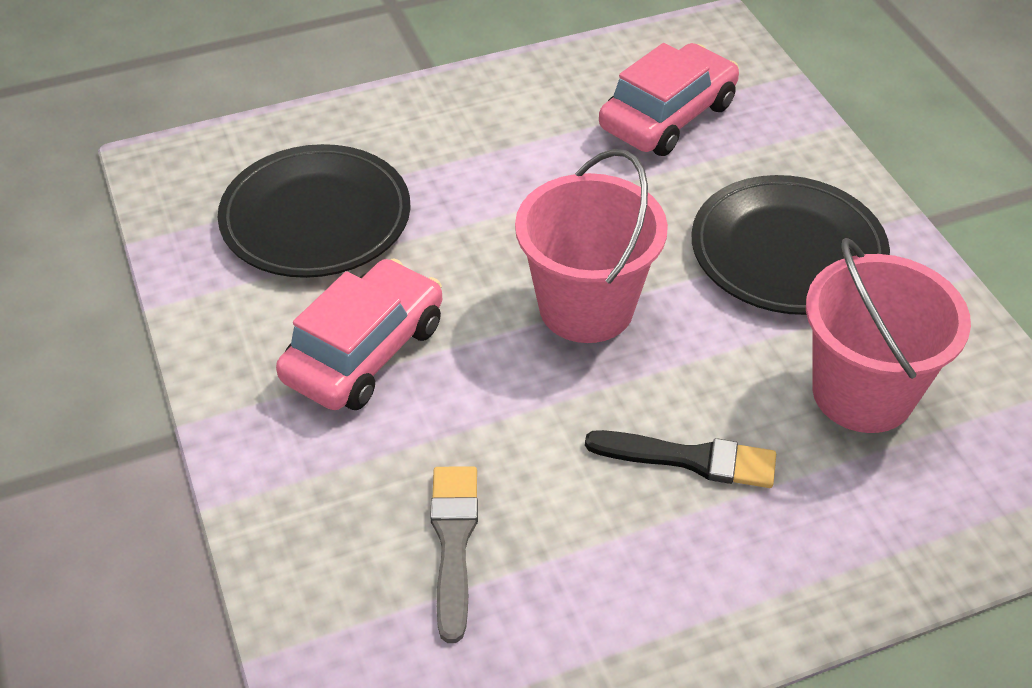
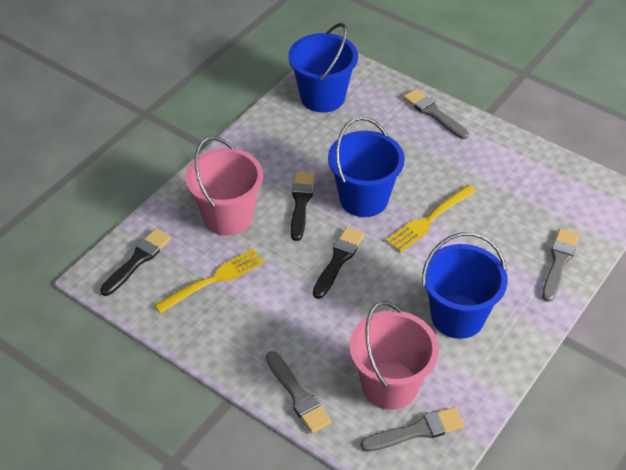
black brush: [585,430,776,488] = 1 -> [100,228,171,296] [291,171,315,241] [313,227,364,299] = 3
black plate: [218,144,411,278] [691,175,890,315] = 2 -> none = 0
blue bucket: none = 0 -> [289,23,358,113] [328,117,405,217] [422,232,508,339] = 3
grey brush: [430,466,478,643] = 1 -> [266,351,332,433] [360,407,465,452] [403,89,469,139] [542,228,579,302] = 4
pink car: [276,258,442,410] [599,43,739,156] = 2 -> none = 0
yellow fork: none = 0 -> [154,248,265,314] [386,185,476,253] = 2

